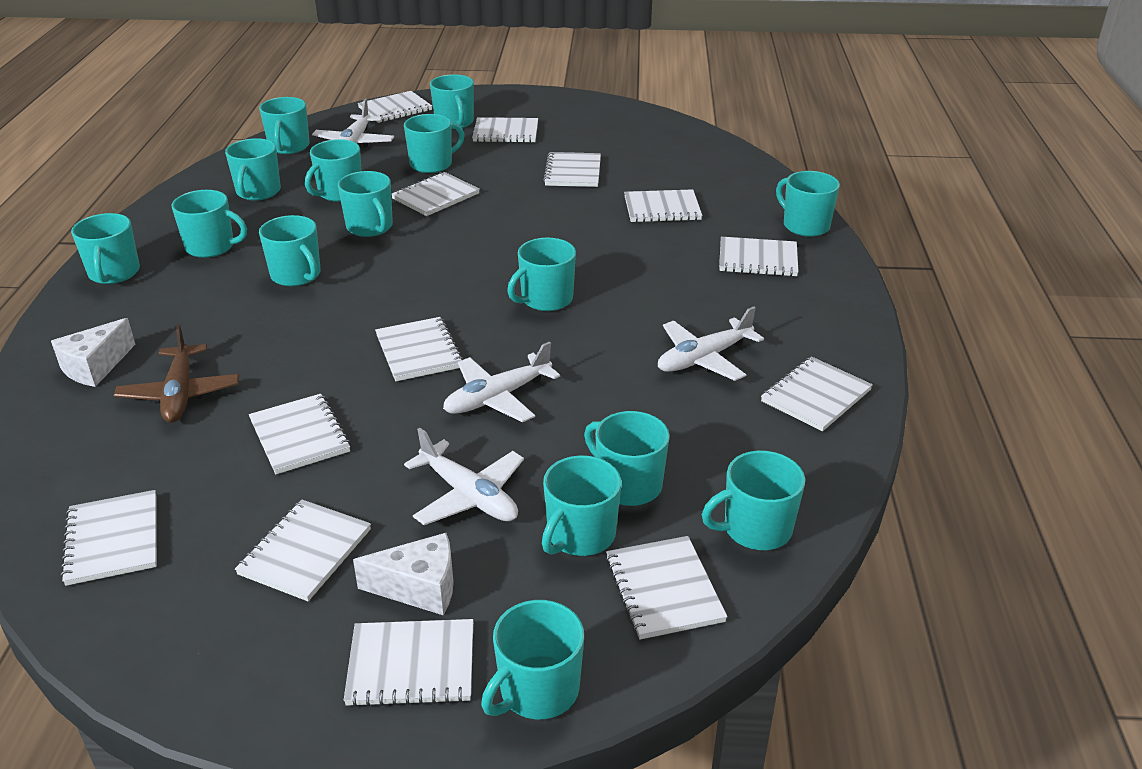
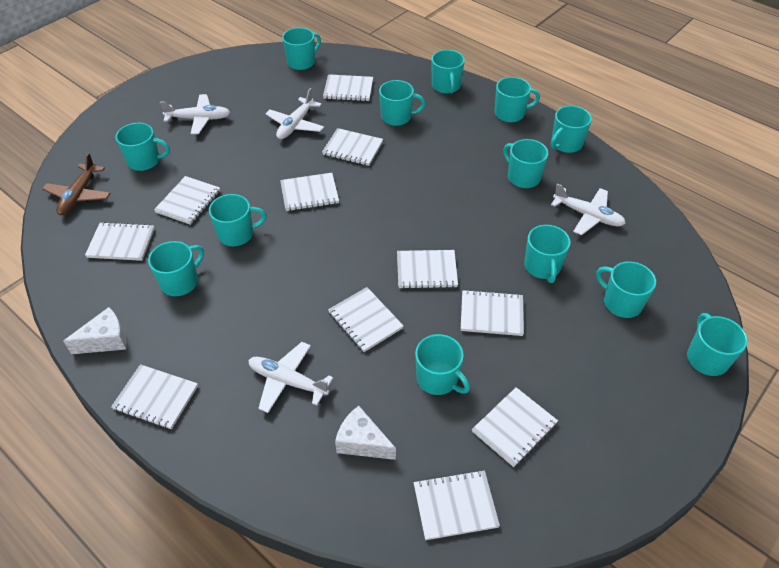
turquoise mug: [71,213,140,284] [172,190,247,258] [225,138,281,200] [259,97,310,154] [259,215,321,286] [305,139,362,202] [338,171,393,237] [404,114,465,173] [430,75,474,129] [481,600,584,719] [507,237,576,311] [542,455,621,556] [584,411,670,506] [702,451,805,550] [776,171,840,237] = 15 -> [115,123,170,171] [148,241,204,296] [209,194,267,246] [282,28,321,70] [379,80,426,126] [415,334,470,395] [431,50,465,94] [494,77,540,122] [503,139,548,188] [524,225,571,283] [551,106,592,153] [596,261,656,318] [687,313,748,376] = 13
white notebook: [60,490,157,586] [235,500,371,601] [249,394,351,474] [344,619,473,707] [358,91,432,123] [375,317,464,381] [391,172,480,216] [472,117,538,143] [543,152,601,187] [606,536,727,639] [624,189,702,223] [719,237,799,277] [761,356,873,431] = 13 -> [85,222,155,261] [111,364,198,429] [154,176,220,225] [280,173,339,211] [322,128,383,166] [323,74,373,101] [328,287,404,352] [397,250,458,289] [414,470,500,540] [461,290,524,336] [472,387,558,467] = 11

